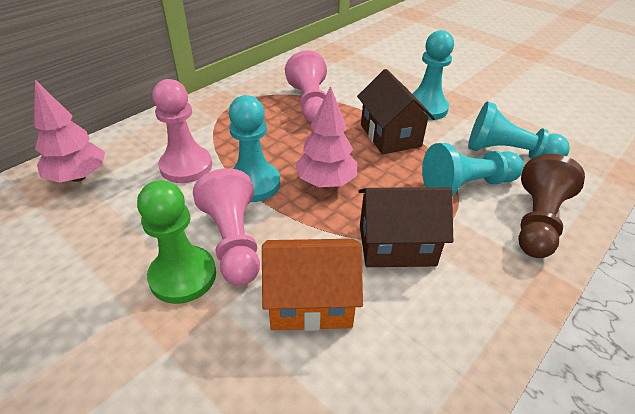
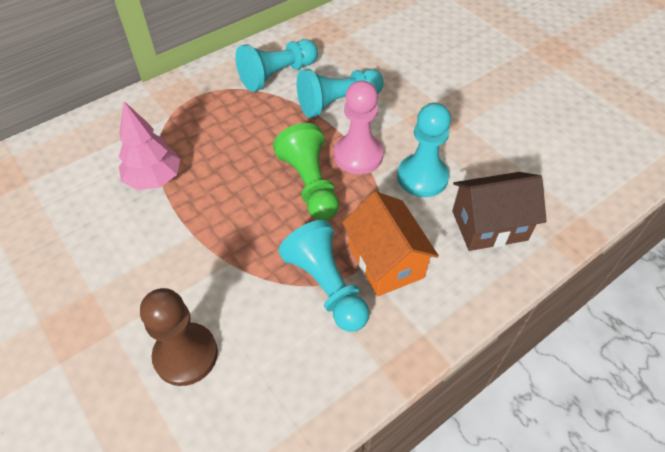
brown house: [357,69,435,154] [359,187,453,267] = 2 -> [452,172,547,251] = 1
pink pawn: [152,79,212,183] [193,168,260,285] [285,50,327,123] = 3 -> [334,81,384,174] = 1
pink tree: [34,80,105,183] [295,86,357,187] = 2 -> [119,101,180,190] = 1

